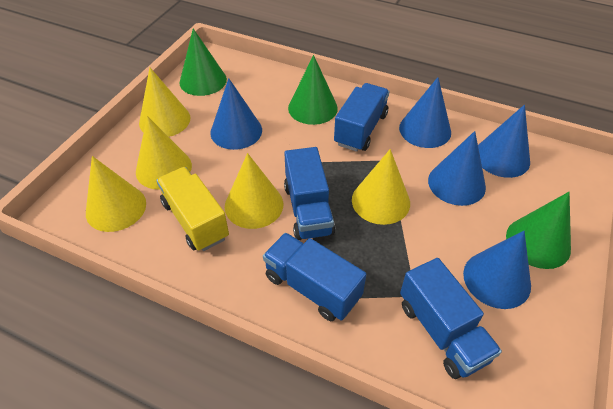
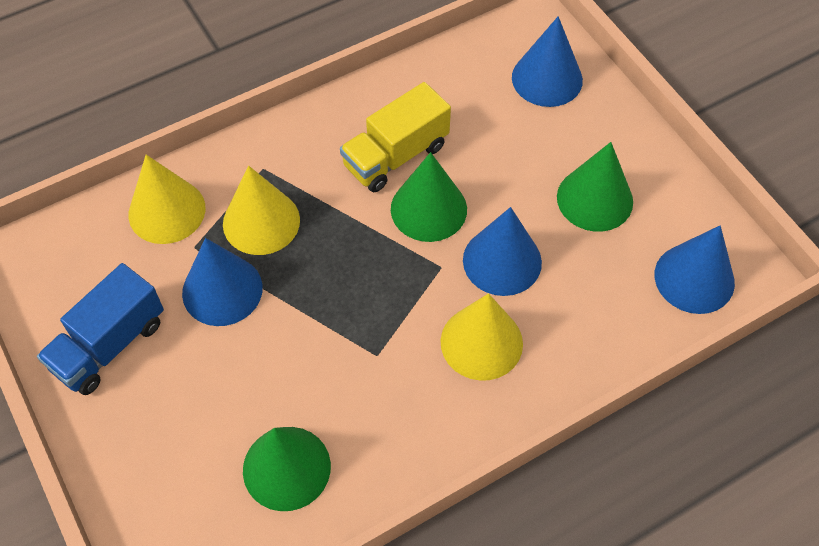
blue cone: [210,78,262,150] [399,77,451,148] [428,131,486,206] [463,231,531,309] [478,104,530,178] = 5 -> [182,238,263,326] [463,207,542,296] [512,16,583,107] [655,225,735,314] = 4
blue truck: [263,233,367,321] [284,147,335,240] [334,83,390,152] [400,258,502,379] = 4 -> [37,263,164,395] = 1
yellow cone: [86,156,146,232] [136,116,192,190] [139,68,190,137] [225,153,283,229] [352,149,410,225] = 5 -> [129,155,206,244] [223,166,300,255] [441,293,523,381] = 3

